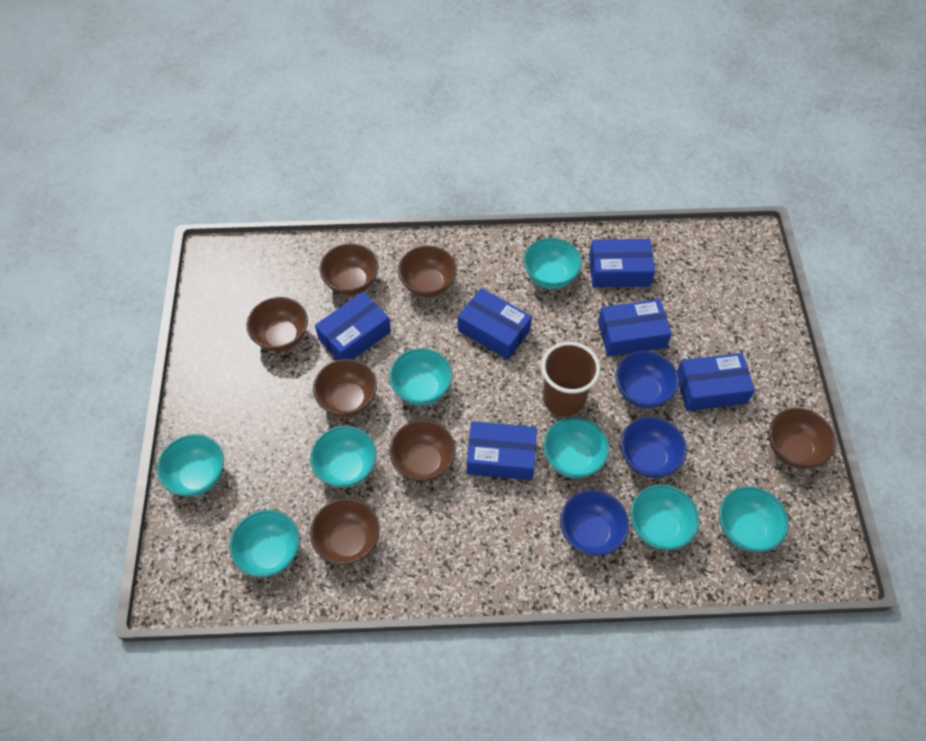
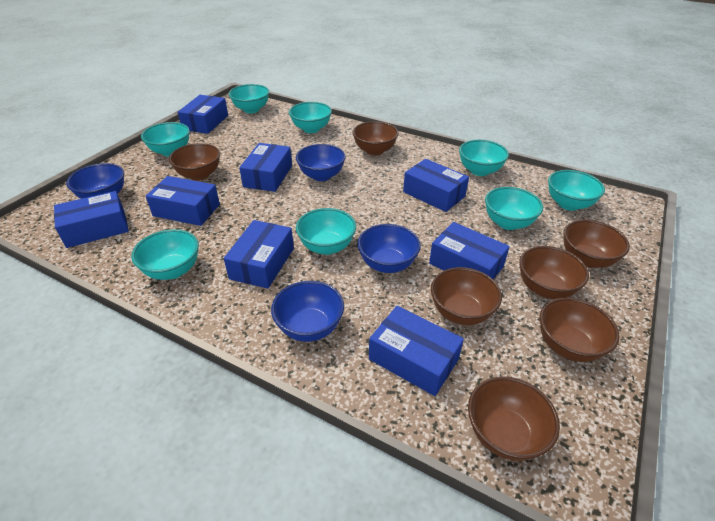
blue bowl: [560,490,629,556] [615,351,679,408] [620,417,687,478] = 3 -> [66,163,124,199] [271,281,344,342] [296,144,346,181] [357,224,421,273] = 4
blue box: [315,292,391,360] [458,288,532,360] [467,421,537,480] [589,239,655,287] [598,299,672,356] [677,353,755,411] = 6 -> [54,191,129,248] [146,176,220,226] [178,95,228,134] [224,220,294,289] [239,143,292,192] [369,306,464,396] [403,159,469,212] [429,222,510,280] = 8
brown cup: [541,342,601,417] = 1 -> none = 0

